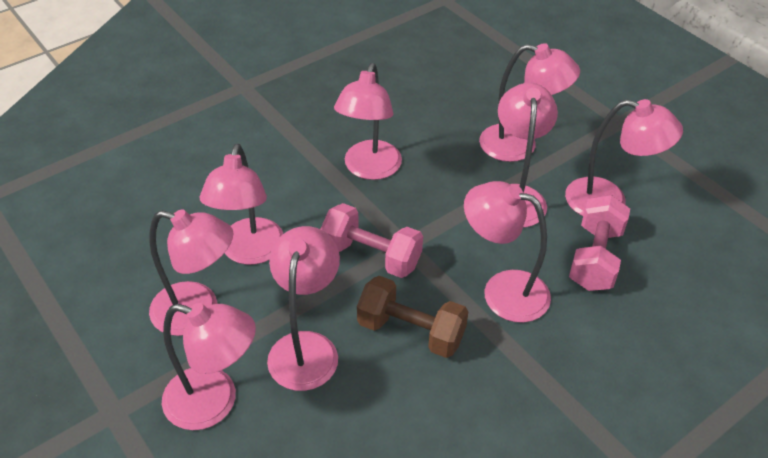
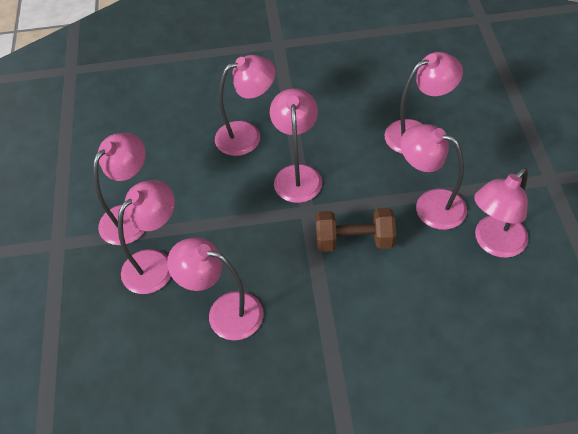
pink dumbbell: [321,203,423,278] [569,195,630,291] = 2 -> none = 0
pink lamp: [149,209,233,336] [162,303,256,430] [200,144,283,265] [267,226,340,391] [334,63,402,180] [464,181,551,323] [479,43,580,162] [498,83,558,228] [565,99,683,216] = 9 -> [93,133,146,245] [118,180,175,294] [167,238,263,340] [215,55,276,156] [270,88,322,203] [385,52,463,154] [400,124,467,230] [474,168,528,258] = 8

